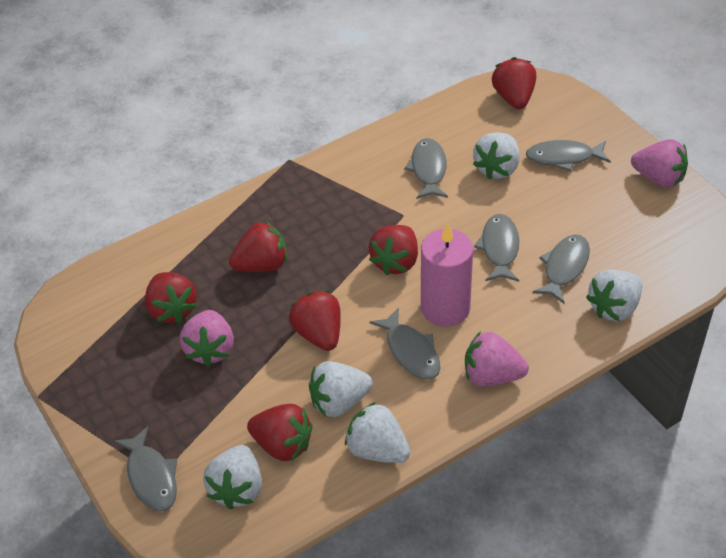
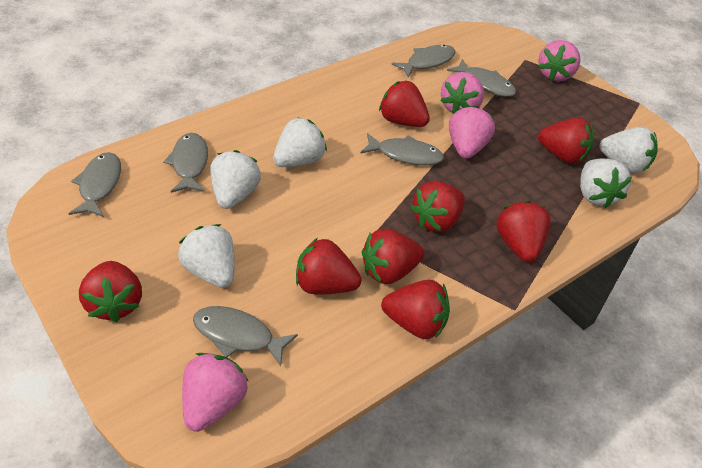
pink candle: [421,223,473,327] = 1 -> none = 0
pink strawberry: [180,310,234,367] [465,331,529,387] [631,139,688,188] = 3 -> [182,353,249,432] [440,72,484,114] [449,106,495,159] [538,40,581,82] = 4
red strawberry: [145,272,197,323] [229,221,287,272] [247,403,313,461] [289,290,341,351] [369,225,418,275] [492,57,536,109] = 6 -> [79,261,142,322] [296,238,362,294] [362,229,424,284] [379,81,430,127] [381,280,450,339] [410,181,465,232] [497,200,551,262] [538,117,594,164] = 8

